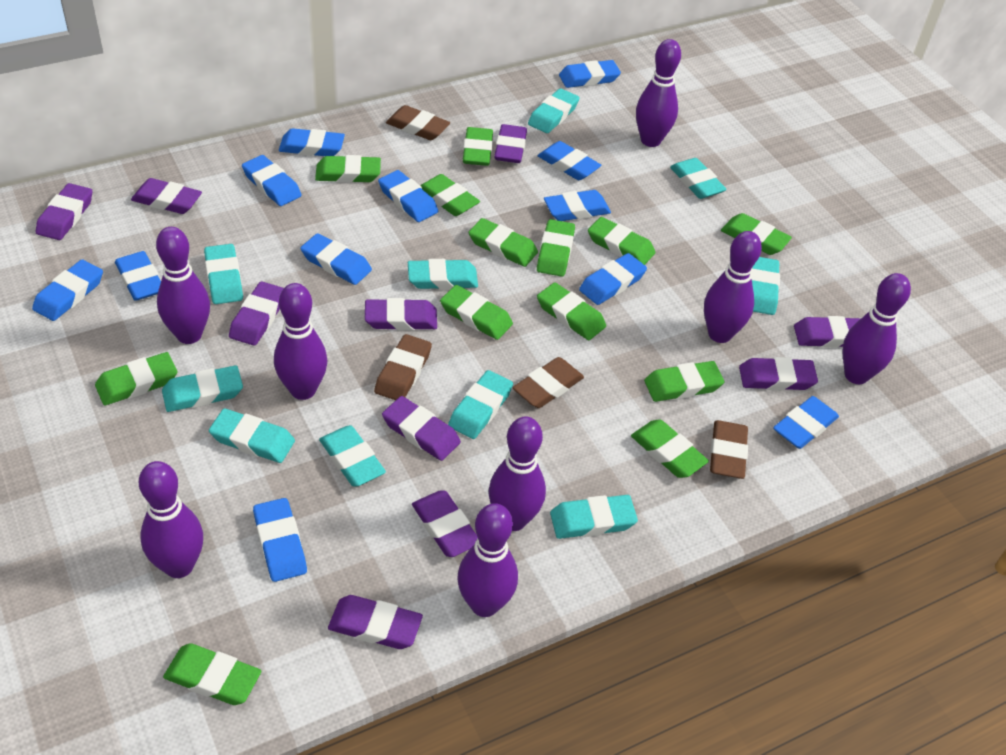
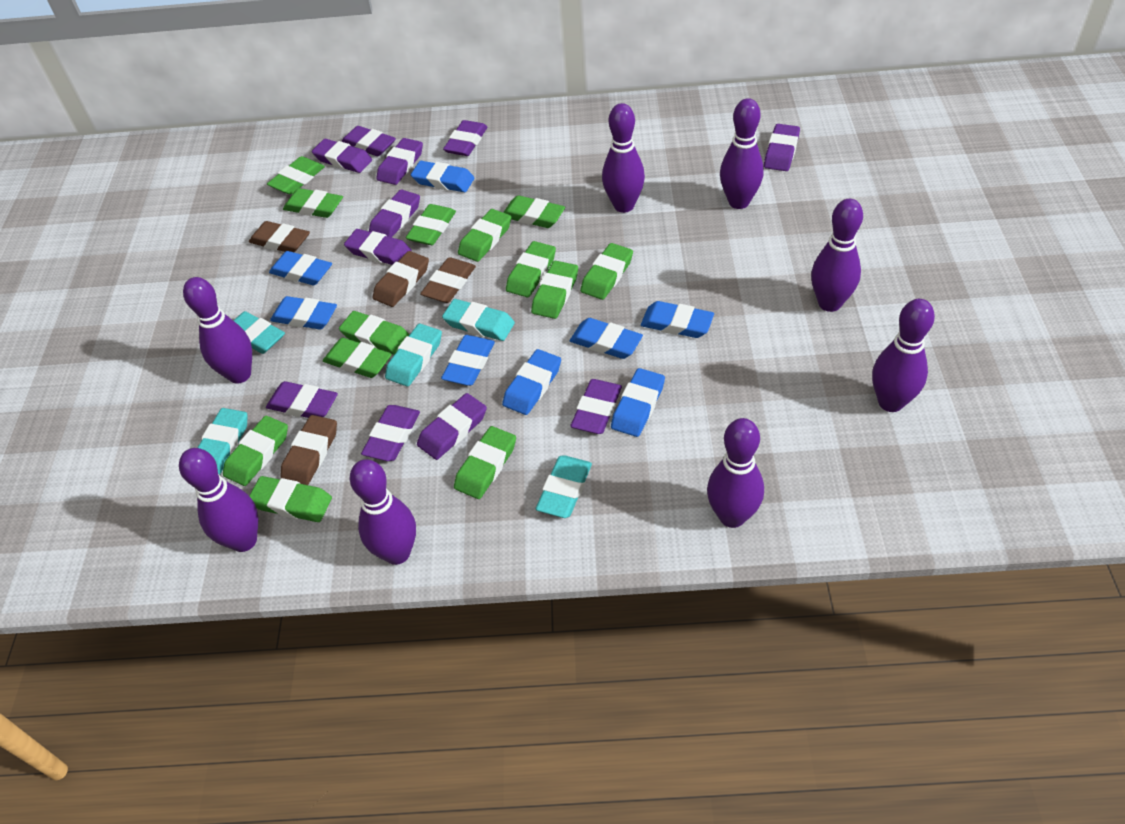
blue eraser: [32,260,103,321] [115,251,161,301] [242,155,302,206] [253,498,307,582] [279,128,345,156] [300,233,372,285] [378,170,438,222] [538,141,601,180] [544,190,611,221] [559,60,621,88] [579,253,647,305] [773,396,839,449] = 12 -> [269,251,332,285] [270,296,337,329] [411,161,474,192] [441,335,495,386] [502,349,561,415] [570,318,643,359] [611,368,665,437] [641,301,714,338] = 8
purple eraser: [36,183,93,240] [131,178,202,214] [229,281,284,346] [328,595,423,649] [365,298,437,330] [382,396,461,461] [412,490,478,557] [494,124,527,163] [739,357,818,390] [794,316,861,348] = 10 -> [266,381,338,418] [312,139,372,173] [341,126,396,156] [344,229,411,265] [361,405,420,461] [369,189,420,238] [376,138,423,185] [417,393,487,460] [443,120,487,156] [570,379,622,434] [764,124,800,171] = 11
turquoise eraser: [162,365,243,412] [204,244,243,304] [209,408,295,463] [319,425,386,487] [408,259,478,290] [448,370,513,439] [528,88,580,133] [550,495,638,539] [670,158,727,199] [752,257,780,315] = 10 -> [198,408,247,475] [233,311,285,354] [385,324,442,387] [442,299,515,341] [536,455,592,518] = 5

